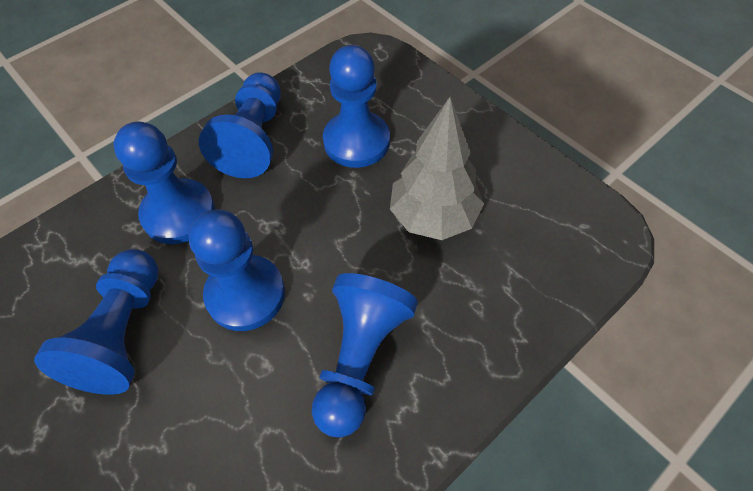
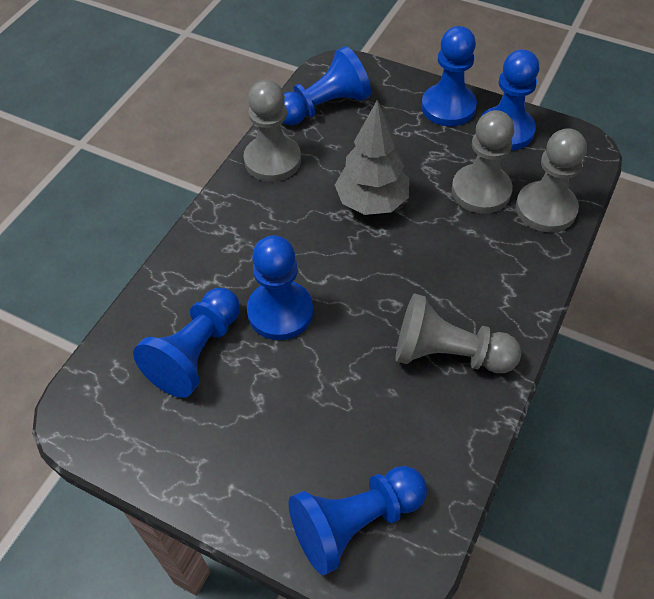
grey pawn: none = 0 -> [244,80,301,182] [396,293,521,373] [452,110,514,214] [516,128,587,232] = 4

